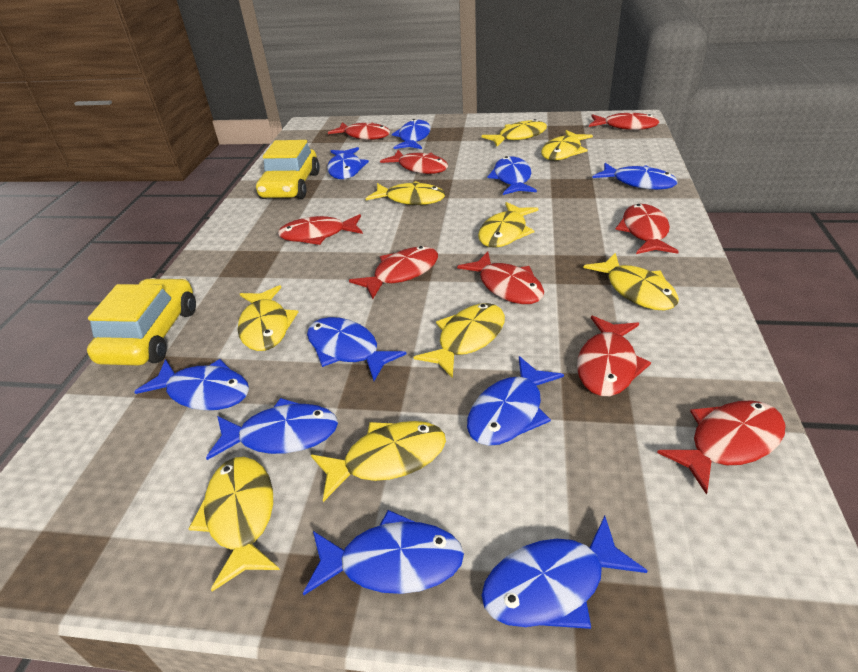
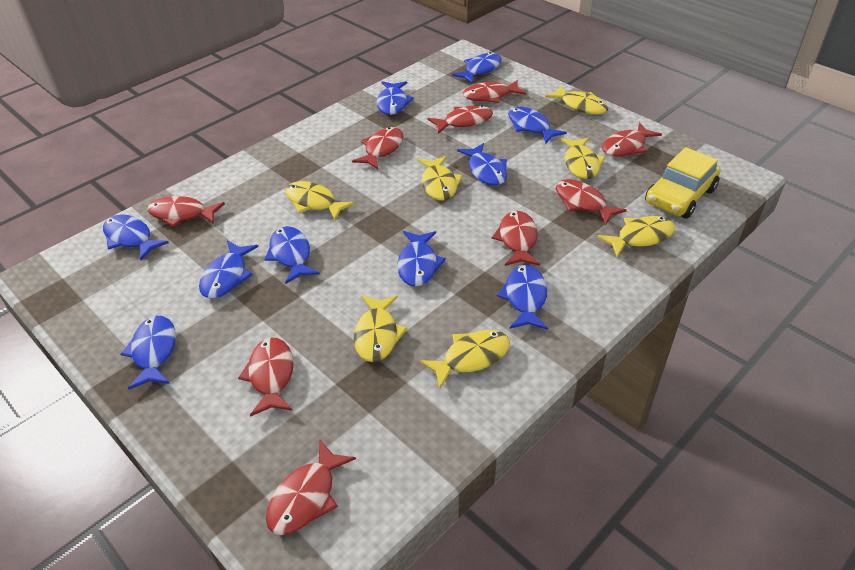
yellow car: [87,278,196,365] [256,140,320,199] = 2 -> [645,147,720,218] = 1
yellow fish: [188,457,280,592] [238,285,298,351] [311,421,446,502] [365,181,445,205] [414,303,505,378] [478,202,539,248] [481,119,547,146] [541,130,593,160] [583,253,679,310] = 9 -> [285,181,355,220] [354,296,407,362] [418,156,463,201] [419,330,510,389] [545,85,608,115] [560,137,605,179] [597,216,675,257] = 7

